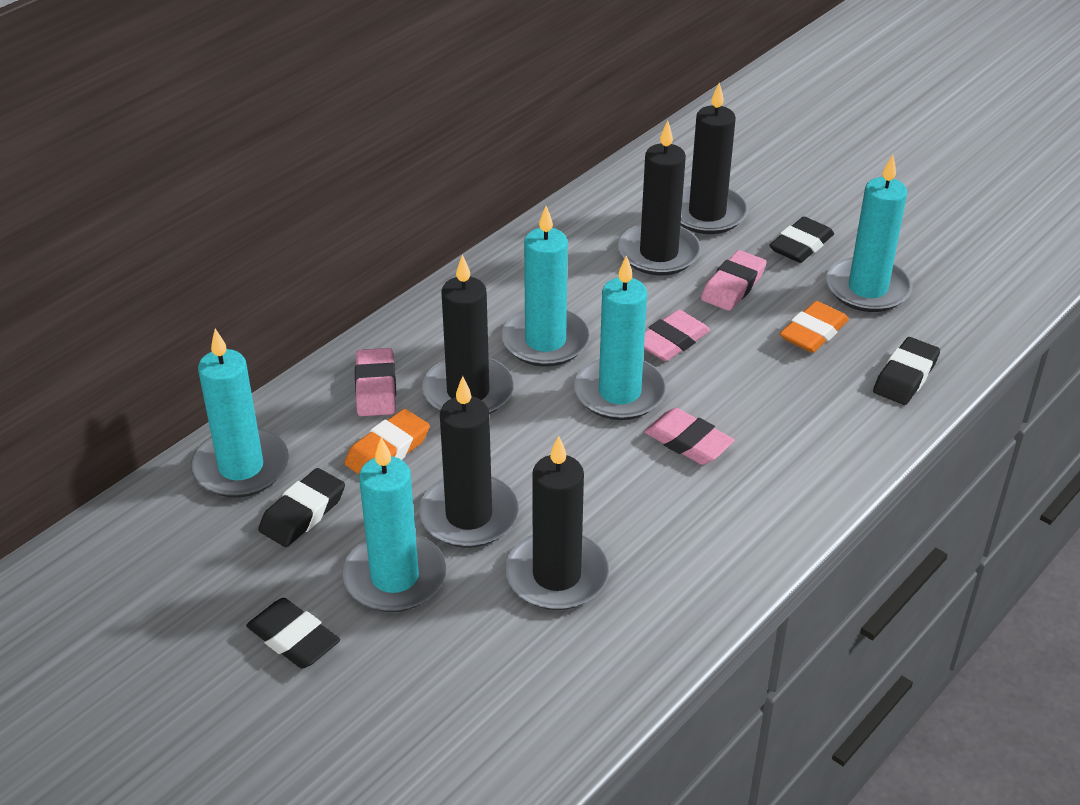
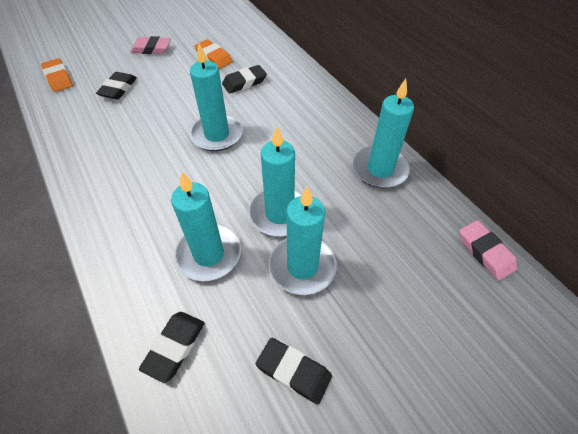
black candle: [419,376,519,548] [422,254,514,414] [505,435,609,610] [618,121,701,275] [681,83,748,234] = 5 -> none = 0
pink eraser: [355,348,396,416] [644,310,710,361] [644,408,735,465] [701,250,767,311] = 4 -> [130,36,171,54] [459,220,518,281] = 2

